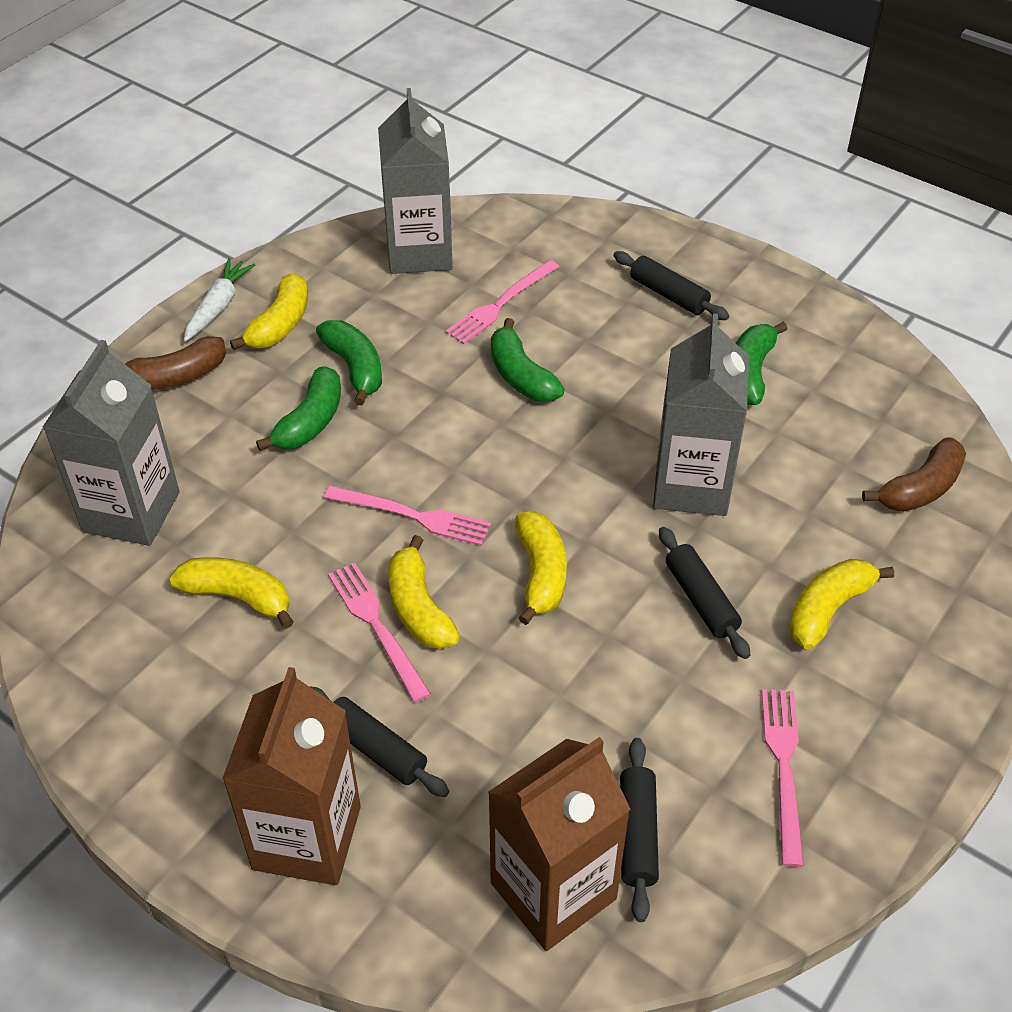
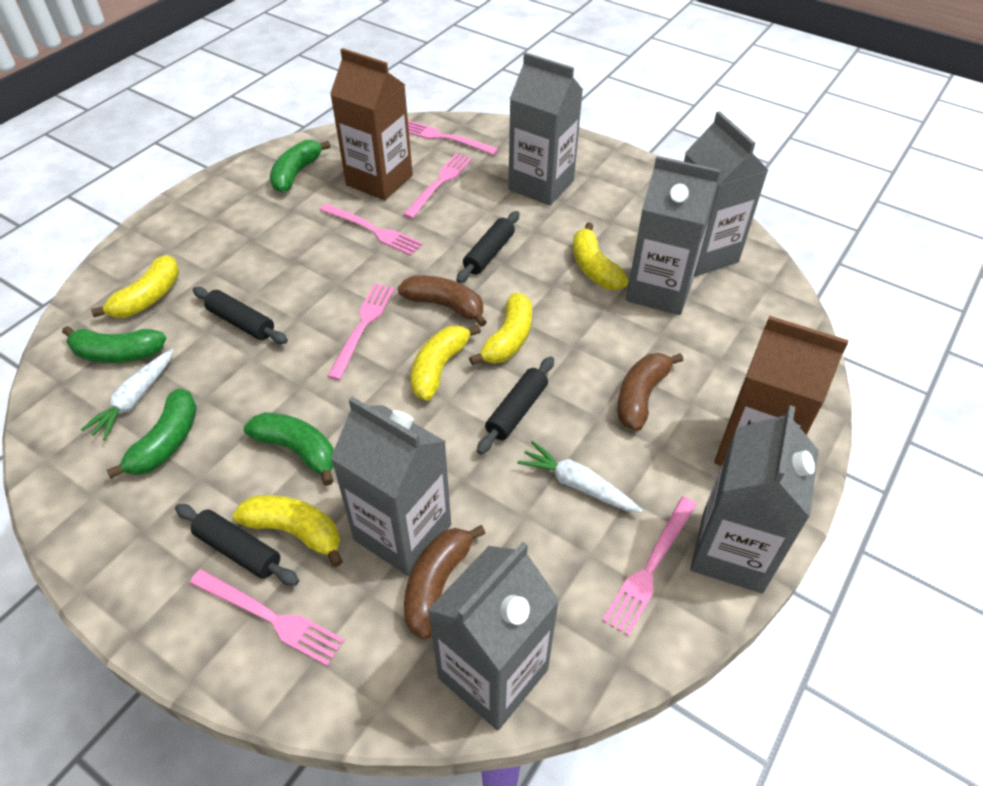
brown banana: [125,336,226,390] [862,437,966,512] = 2 -> [398,275,487,327] [404,525,486,639] [617,353,683,431] = 3
grey carton: [43,340,180,546] [378,88,453,274] [653,313,749,516] = 3 -> [331,397,451,576] [428,542,559,730] [508,52,583,206] [626,156,720,315] [684,111,769,277] [690,405,819,593] = 6
pink fork: [324,485,491,546] [328,563,431,703] [445,260,559,344] [762,689,804,867] = 4 -> [190,569,345,666] [320,203,423,256] [327,283,395,380] [403,153,472,219] [408,120,498,155] [602,496,697,636] = 6
white carrot: [184,258,255,342] = 1 -> [81,349,173,440] [517,441,642,512] = 2

